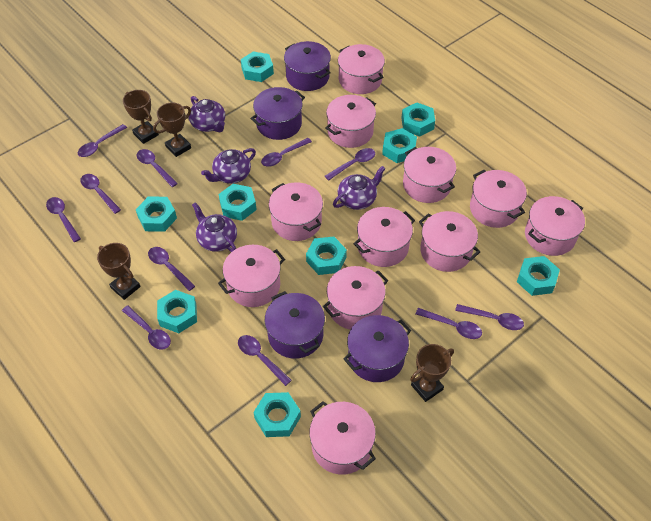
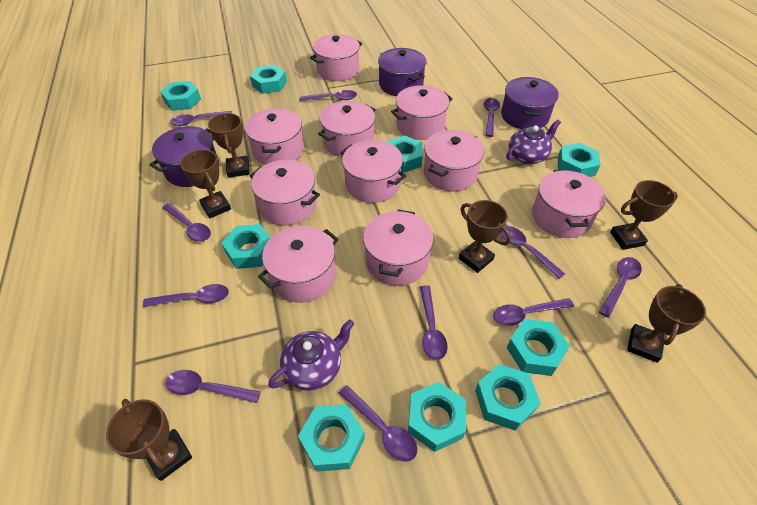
brown trophy: [97,243,141,300] [123,90,159,144] [153,103,191,157] [410,344,454,402] = 4 -> [106,399,192,481] [180,150,231,218] [208,113,250,178] [459,200,511,273] [610,180,678,250] [627,284,706,363] = 6
pink pot: [218,245,285,307] [269,182,323,241] [309,401,376,475] [323,266,388,330] [325,95,376,148] [338,44,385,94] [354,207,415,267] [403,147,456,203] [419,211,480,272] [470,170,527,228] [525,196,585,256] = 11 -> [245,108,304,165] [250,160,320,226] [258,226,339,303] [310,34,363,81] [318,101,376,157] [340,140,406,203] [363,210,434,286] [391,85,452,140] [424,130,484,191] [532,170,606,238] = 10
purple pot: [251,87,305,140] [265,291,325,359] [284,41,331,91] [344,315,411,382] = 4 -> [150,126,219,187] [378,48,427,96] [501,77,559,129] = 3
purple teapot: [189,96,225,132] [192,202,237,252] [201,148,256,184] [333,166,385,210] = 4 -> [268,319,354,391] [506,120,561,164] = 2

